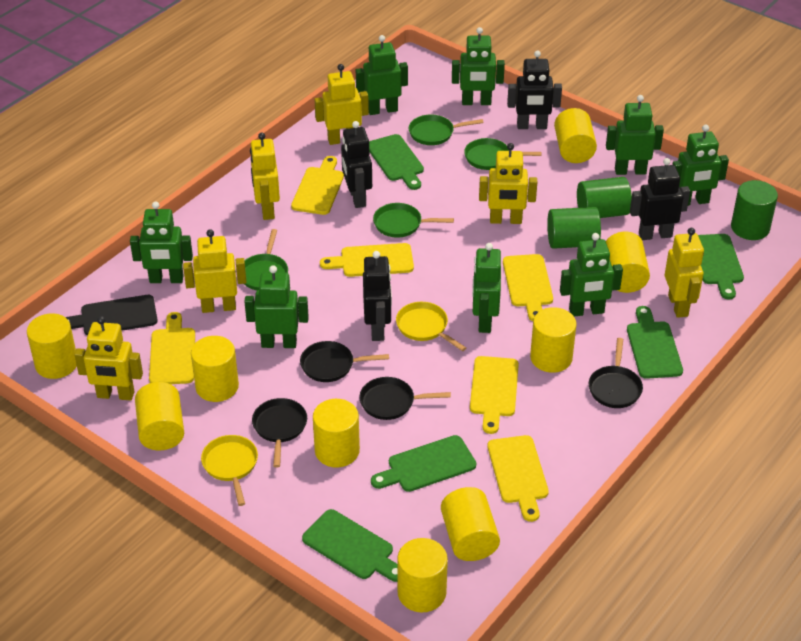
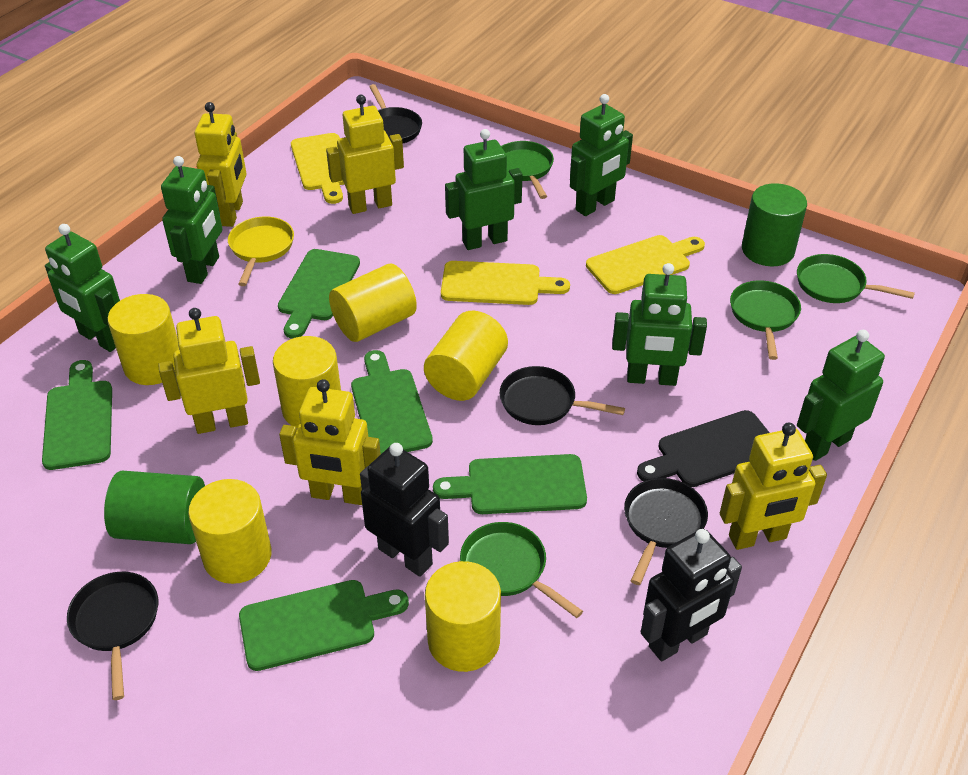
black robot: [341,121,372,208] [363,251,392,341] [507,50,562,129] [630,158,690,240] = 4 -> [360,443,449,577] [641,529,742,661] = 2
green cylinder: [547,207,601,249] [577,177,632,218] [731,180,778,240] = 3 -> [104,471,205,544] [742,183,807,266] = 2
green robot: [130,201,193,283] [244,265,309,348] [356,35,408,115] [452,27,505,105] [472,243,501,333] [560,233,623,316] [606,95,664,175] [672,125,729,206] = 8 -> [45,224,120,352] [161,156,223,284] [445,129,523,250] [570,94,633,216] [612,263,707,386] [797,330,885,461] = 6
yellow cutting board: [149,312,195,384] [291,156,344,215] [320,243,414,277] [470,356,519,434] [487,435,549,522] [503,254,553,321] = 6 -> [291,133,344,204] [441,261,570,305] [586,235,705,294] = 3
yellow cylinder: [27,313,77,379] [135,382,184,450] [191,336,239,402] [313,399,360,467] [397,538,448,612] [441,487,500,561] [530,307,577,373] [554,108,597,163] [606,232,650,293] = 9 -> [107,294,179,385] [188,479,272,584] [273,336,341,428] [329,264,417,342] [424,311,508,401] [425,561,501,672] = 6
yellow pan: [201,435,258,506] [396,302,466,351] = 2 -> [228,217,294,286] = 1
yellow robot: [74,316,143,400] [183,229,246,313] [250,132,280,220] [314,64,369,145] [479,143,537,224] [665,228,704,318] = 6 -> [158,308,260,434] [195,102,247,227] [279,379,381,505] [326,95,404,214] [720,423,827,550] = 5

